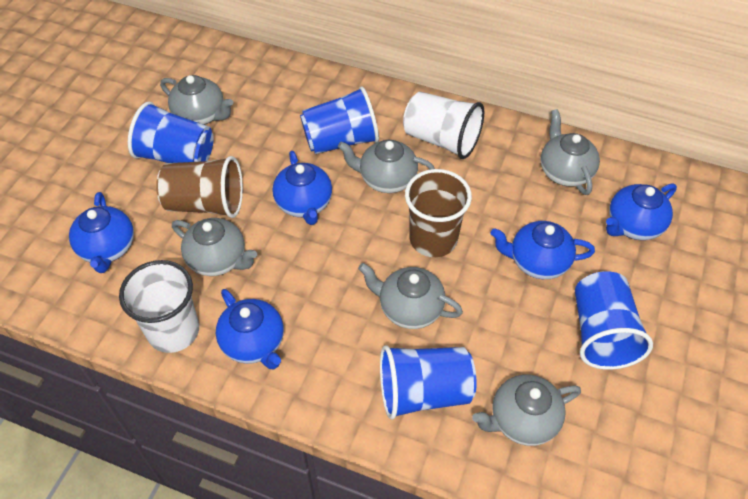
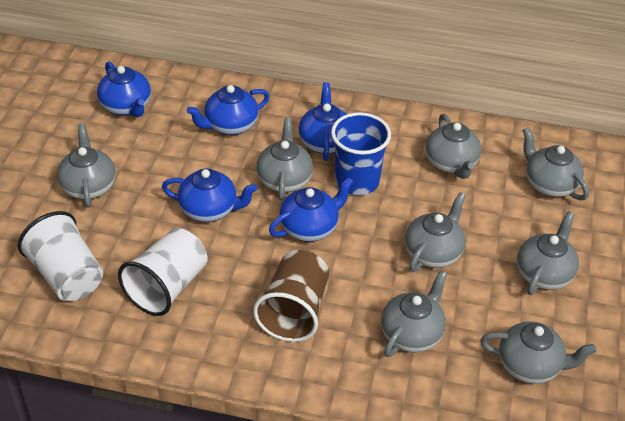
blue cup: [128,102,214,163] [300,86,379,154] [380,345,477,420] [575,271,653,370] = 4 -> [331,112,391,195] = 1
brown cup: [156,156,243,218] [405,169,472,257] = 2 -> [253,250,329,342] = 1
grey teapot: [160,75,233,125] [172,218,257,276] [338,140,435,193] [358,263,463,329] [472,375,581,446] [541,109,600,195] = 6 -> [57,124,116,207] [256,118,313,200] [381,270,447,357] [405,193,466,272] [426,114,481,179] [480,321,597,384] [517,211,579,295] [522,127,589,200] = 8

